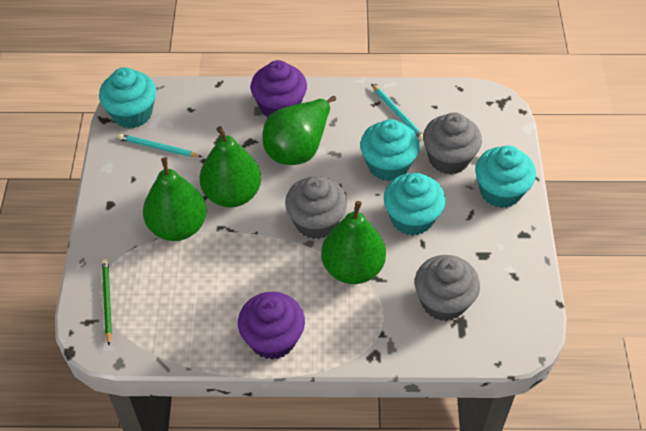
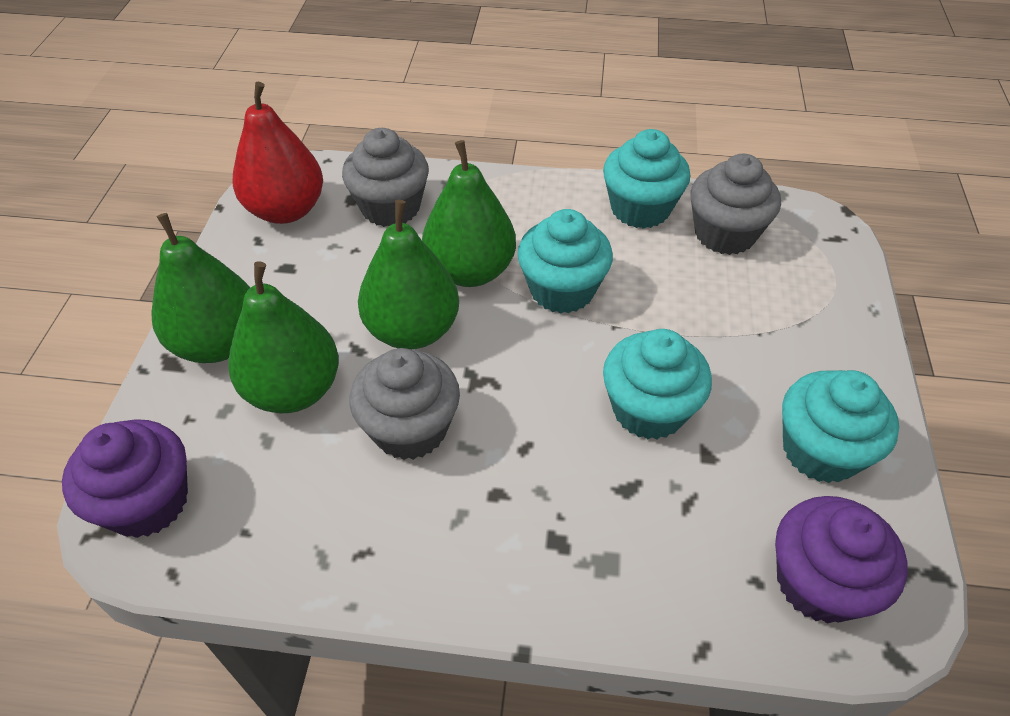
green pencil: [102,259,112,345] = 1 -> none = 0
red pear: none = 0 -> [233,82,323,224] = 1
turquoise pencil: [119,134,202,157] [371,84,423,140] = 2 -> none = 0

